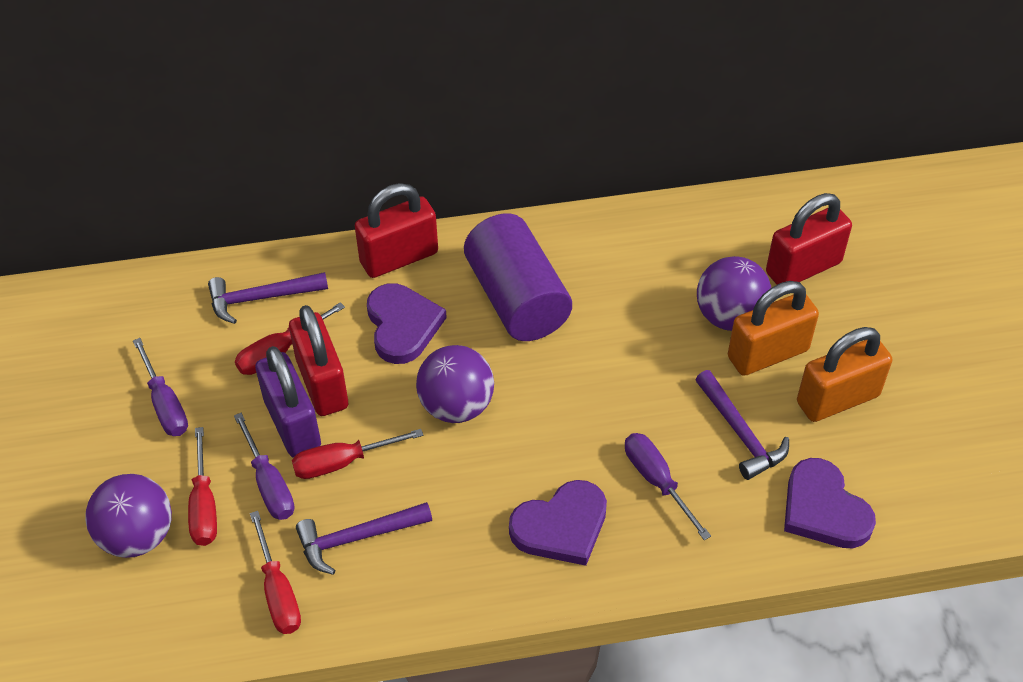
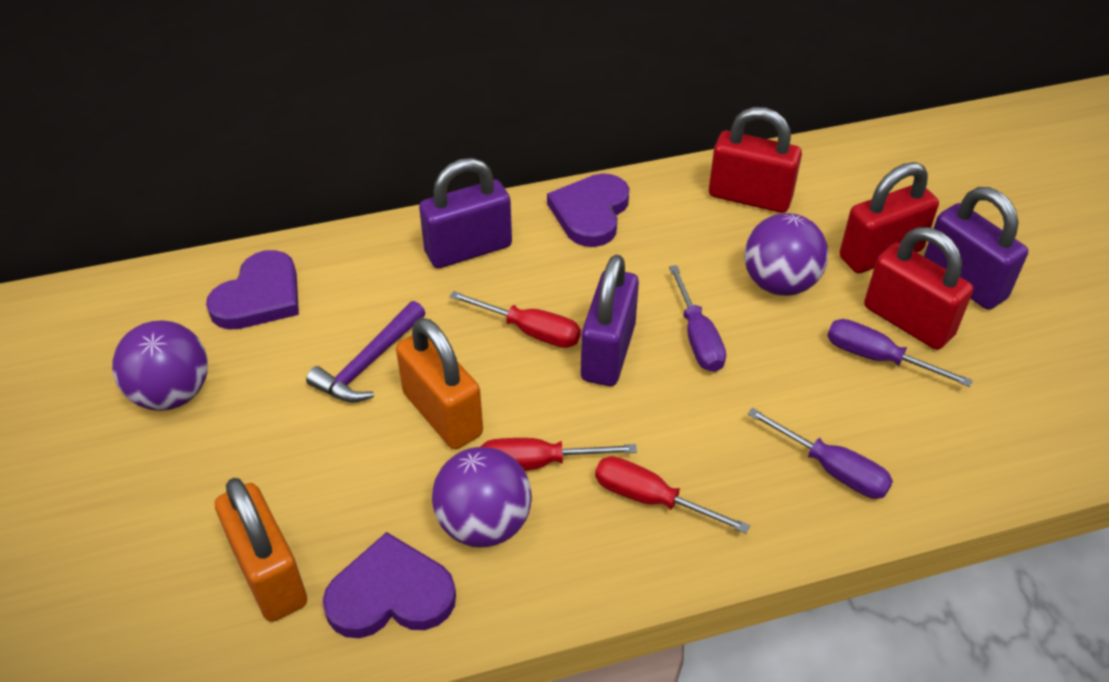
purple cylinder: [464,213,572,341] = 1 -> none = 0
purple hammer: [208,272,328,324] [296,502,432,575] [695,370,789,480] = 3 -> [306,301,425,403] = 1
purple padlock: [255,346,321,458] = 1 -> [419,158,512,268] [581,255,639,386] [924,187,1028,310] = 3
red screwdriver: [188,427,217,546] [235,302,345,375] [250,511,301,634] [292,429,423,479] = 4 -> [449,291,581,348] [480,438,637,471] [595,456,750,534] = 3

